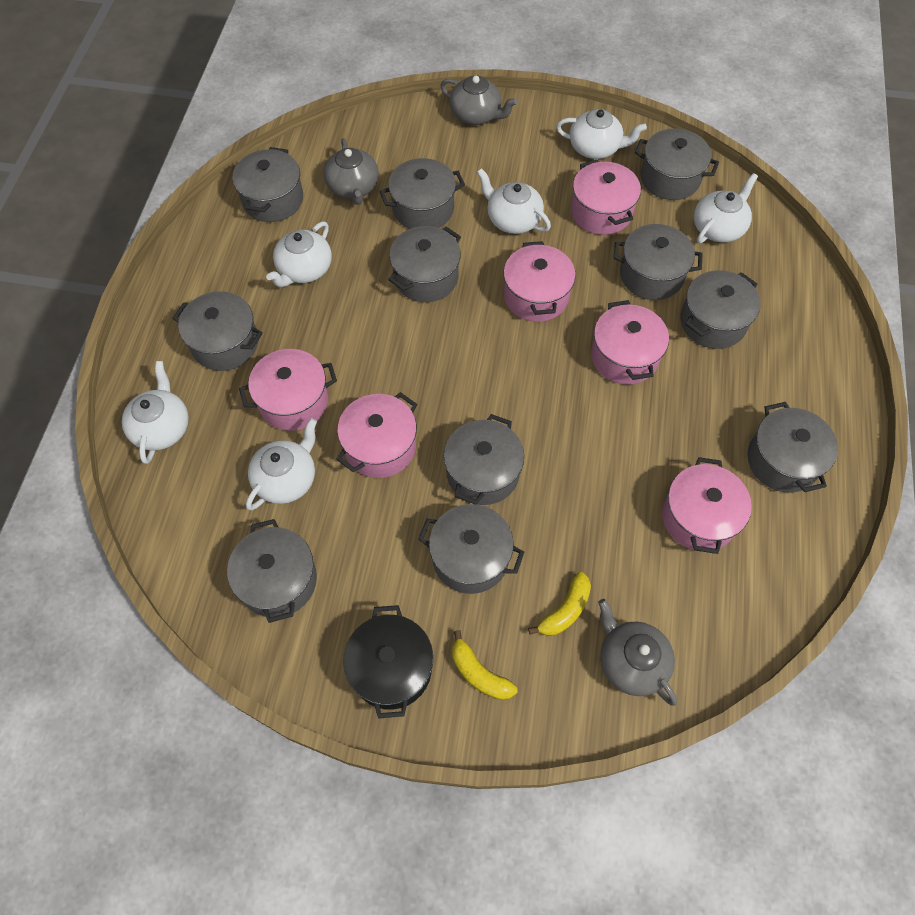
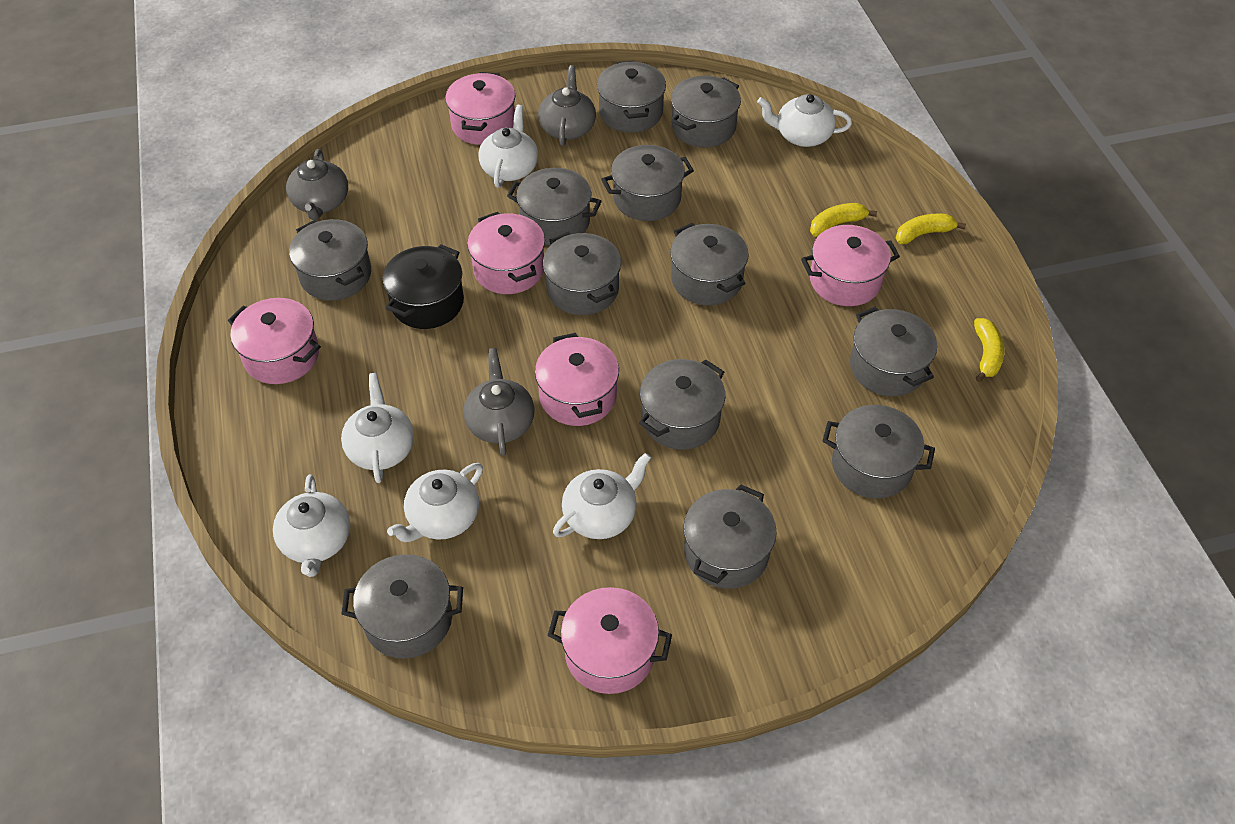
grey pot: [173,291,263,371] [227,519,317,623] [233,147,303,222] [380,158,465,229] [388,226,461,302] [418,504,524,594] [444,414,524,505] [613,224,703,300] [635,128,719,200] [681,270,760,349] [747,402,838,493] = 11 -> [289,219,371,301] [341,554,463,659] [507,168,602,245] [543,232,621,315] [597,60,666,133] [601,145,694,221] [639,359,725,450] [670,223,749,305] [671,76,741,147] [683,484,777,589] [823,405,935,498] [850,306,937,396] = 12
yellow banana: [452,630,518,700] [528,572,591,636] = 2 -> [810,203,877,237] [896,213,966,244] [974,318,1005,382] = 3

